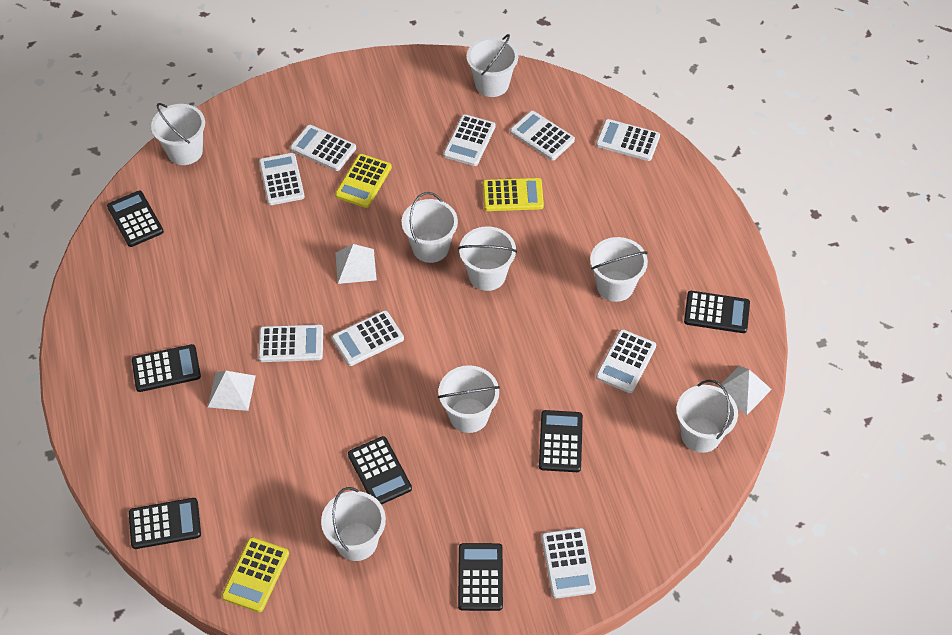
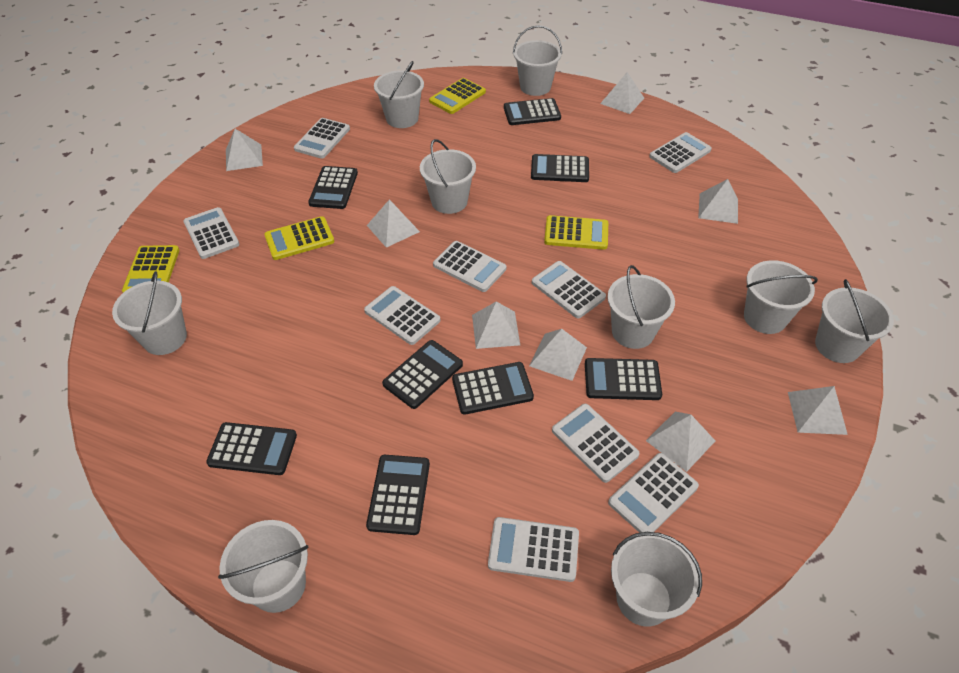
black calculator: [107,191,164,247] [129,498,201,549] [132,344,201,392] [348,436,412,505] [458,543,503,611] [539,410,583,472] [684,291,750,333] = 7 -> [206,422,297,475] [308,166,358,209] [366,455,430,535] [382,340,463,409] [452,362,534,415] [504,98,561,125] [531,154,589,182] [585,358,662,400] = 8
white bucket: [151,103,205,165] [321,487,386,561] [402,192,458,263] [438,365,500,433] [458,227,517,291] [467,34,518,97] [590,237,648,302] [676,380,738,453] = 8 -> [112,271,187,355] [218,520,308,613] [374,61,424,128] [420,139,476,214] [513,25,562,96] [608,265,675,349] [611,532,702,627] [744,260,818,334] [815,279,894,363] = 9
white pyramid: [208,371,256,411] [335,244,377,284] [718,366,772,415] = 3 -> [226,129,263,171] [367,199,420,248] [472,301,520,349] [529,329,587,381] [600,72,644,114] [646,412,715,472] [698,179,738,224] [788,386,848,435] = 8
yellow calculator: [222,537,289,612] [335,154,392,208] [483,178,544,211] = 3 -> [122,245,179,293] [264,216,334,260] [429,78,486,114] [544,215,608,250] = 4

